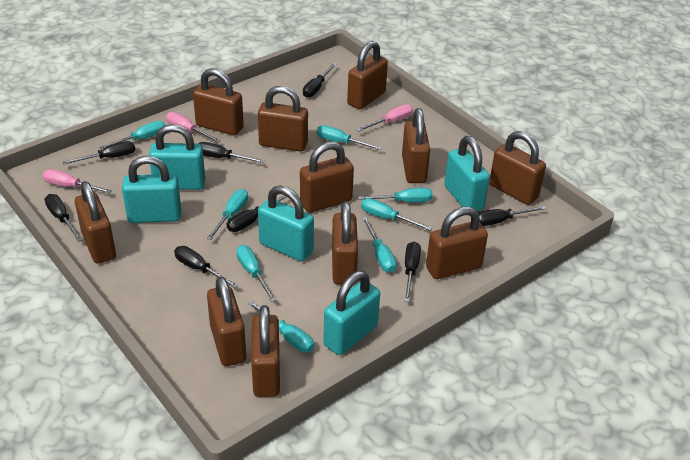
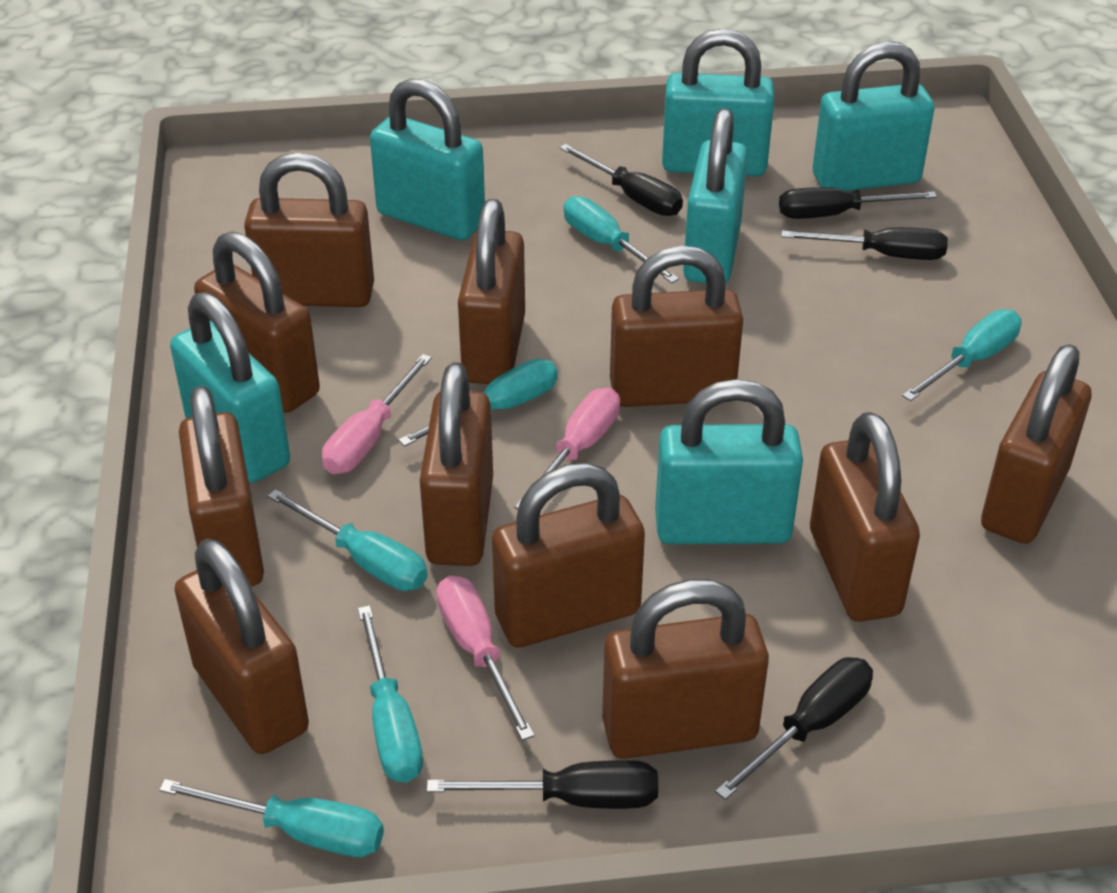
black screwdriver: [45,194,82,242] [63,141,136,165] [174,246,239,288] [198,142,264,163] [227,195,287,232] [303,63,337,98] [404,241,421,302] [478,206,546,226] = 8 -> [427,760,658,809] [559,144,683,216] [715,657,873,800] [779,187,937,219] [781,227,948,260] = 5
turquoise padlock: [122,156,181,223] [149,124,205,190] [258,185,314,261] [323,271,380,355] [444,136,490,211] = 5 -> [170,292,290,483] [370,78,485,240] [655,379,803,544] [662,29,774,176] [683,108,748,283] [813,42,934,191] = 6
turquoise screwdriver: [99,121,165,150] [207,189,248,240] [236,245,276,302] [249,301,314,353] [316,125,382,150] [358,188,433,202] [361,198,432,230] [362,217,397,273] = 8 -> [159,779,384,857] [267,489,428,591] [358,605,423,783] [398,359,558,447] [564,196,679,283] [902,310,1022,401] = 6

